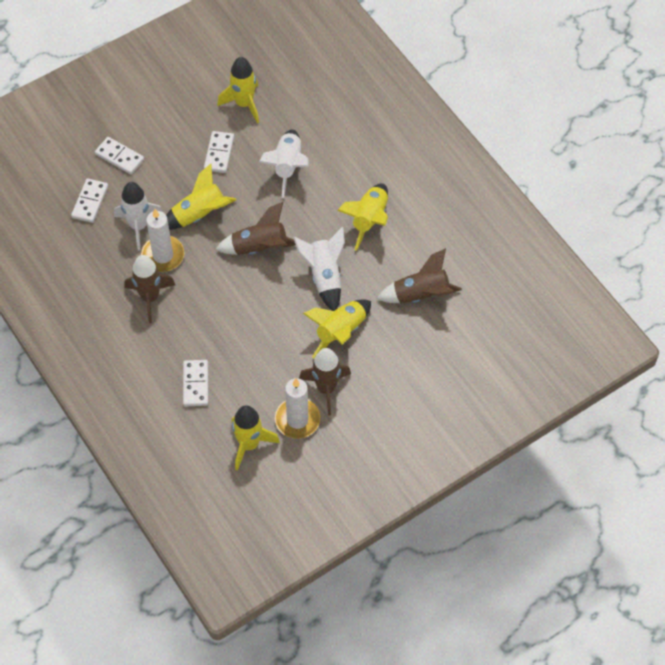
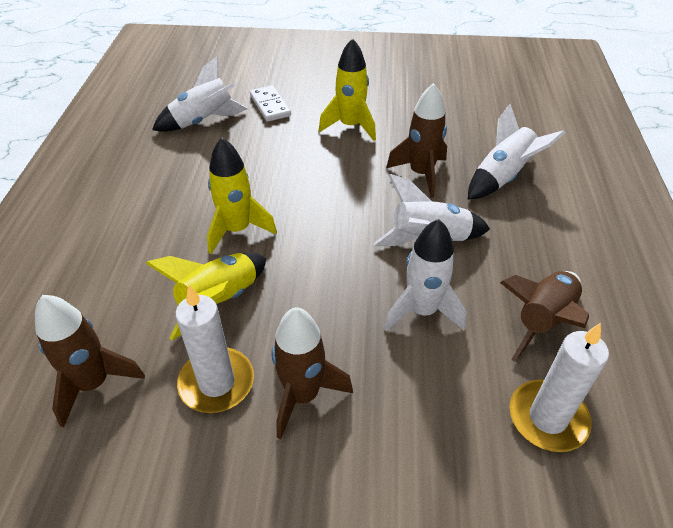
white domino: [71,178,108,223] [95,137,144,174] [183,360,208,406] [204,131,234,173] = 4 -> [250,85,291,122] = 1
white rocket: [114,182,163,251] [259,130,309,198] [293,227,345,311] = 3 -> [152,56,248,132] [374,174,490,246] [384,219,466,331] [468,104,565,199] = 4
yellow rocket: [166,164,236,230] [217,57,259,123] [231,405,280,471] [303,299,371,359] [337,183,388,251] = 5 -> [146,253,266,341] [207,137,277,254] [319,38,376,141] = 3

